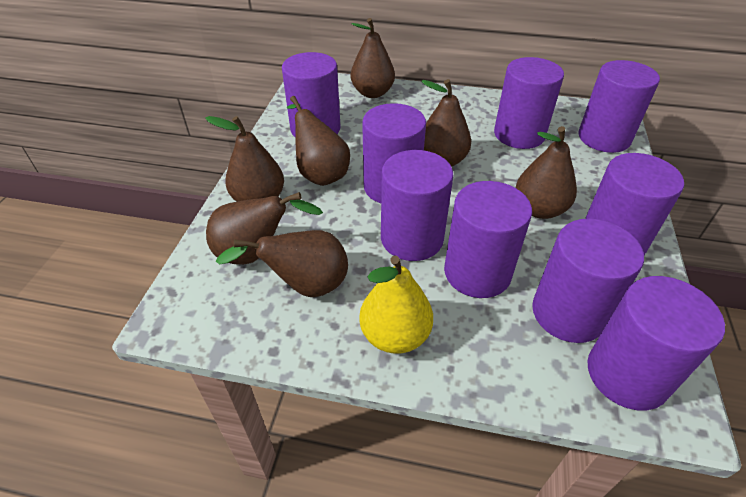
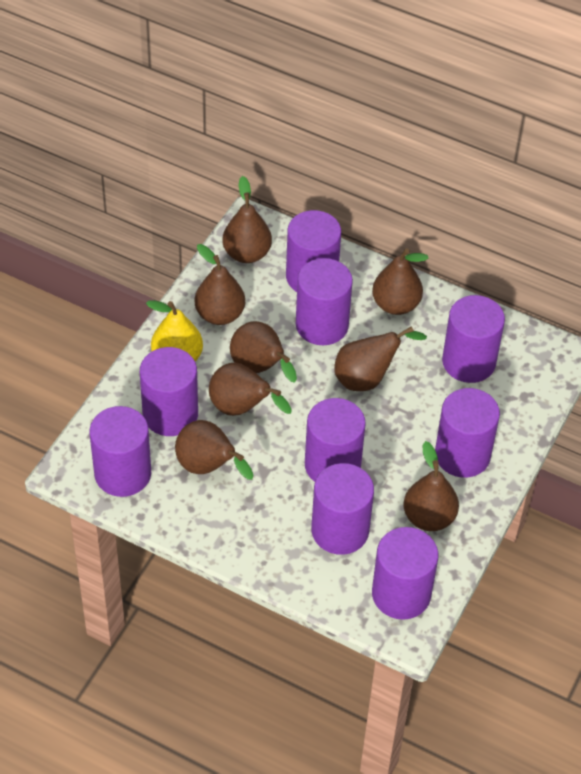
brown pear: [205,116,284,202] [206,192,323,265] [216,230,348,297] [287,96,350,186] [351,18,395,98] [421,79,471,167] [516,126,577,219] = 7 -> [175,420,253,480] [195,244,245,325] [209,363,292,416] [222,176,272,263] [230,321,297,383] [334,326,427,391] [372,248,429,315] [404,441,459,531] = 8

